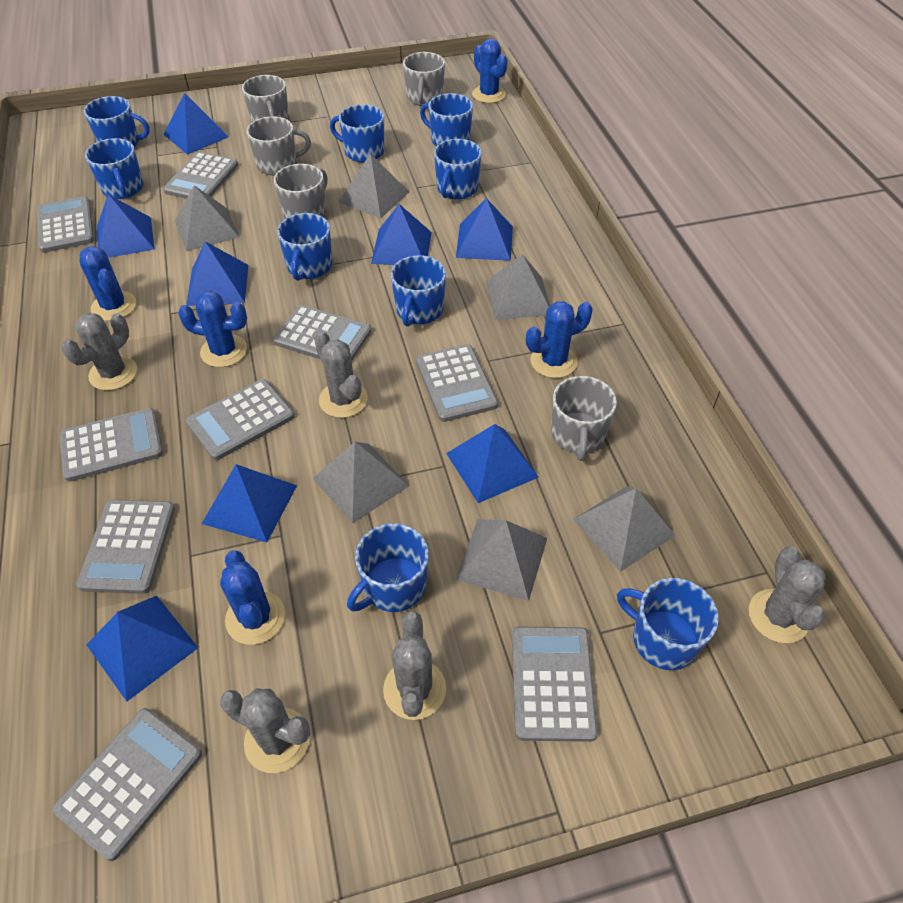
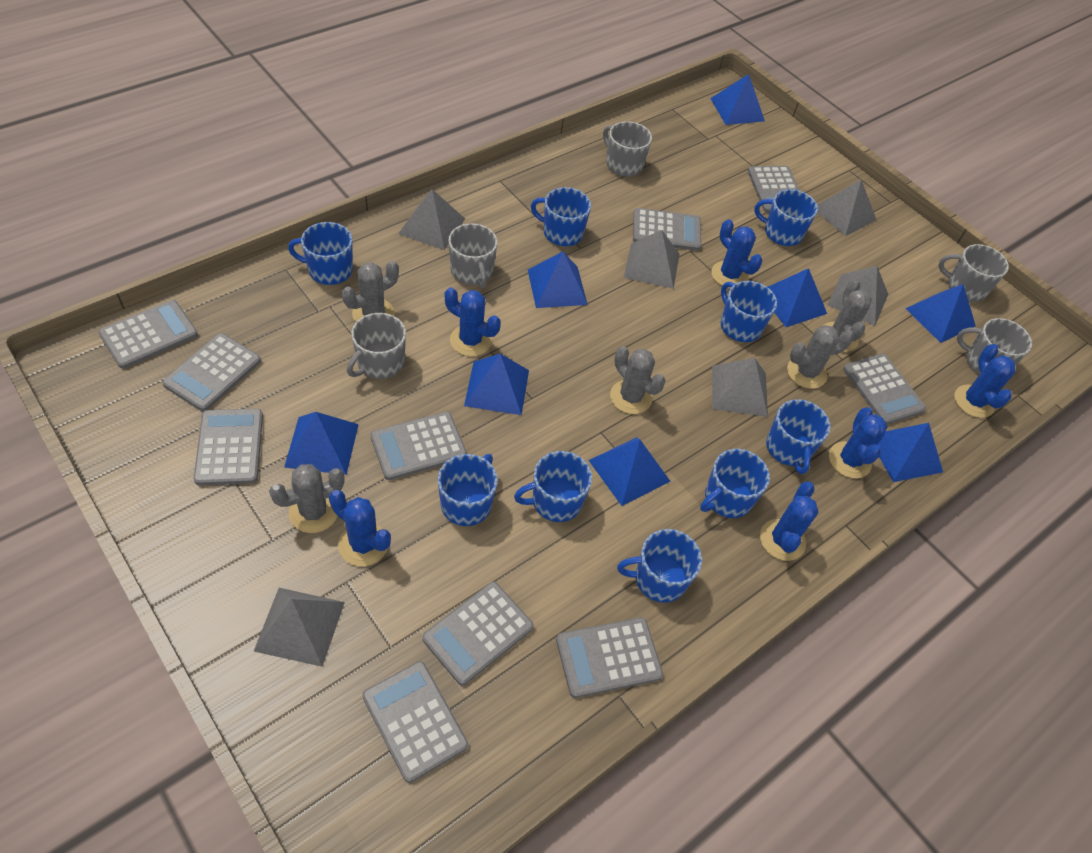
blue cactus: [79,246,136,321] [178,290,247,367] [220,550,285,645] [472,39,508,103] [526,301,593,378] = 5 -> [329,490,391,566] [445,287,501,356] [711,219,763,288] [760,482,818,561] [829,407,887,478] [954,344,1015,418] = 6
grey calculator: [37,196,94,253] [53,708,202,861] [59,408,163,482] [76,500,175,594] [163,152,238,199] [186,379,294,460] [273,305,372,360] [416,344,498,422] [512,627,598,742] = 9 -> [98,300,198,369] [162,333,261,412] [194,409,263,486] [362,661,468,783] [370,412,467,480] [422,582,534,686] [556,617,663,698] [633,208,702,251] [748,166,800,213] [843,353,926,425] = 10

